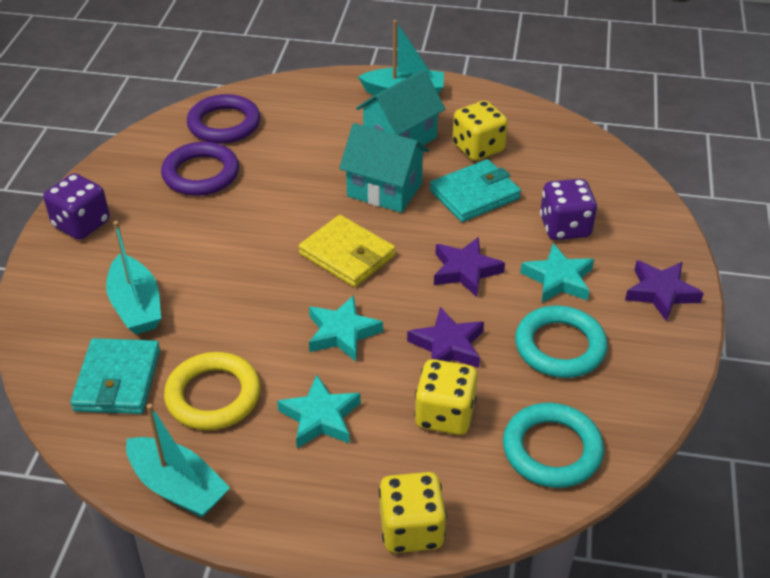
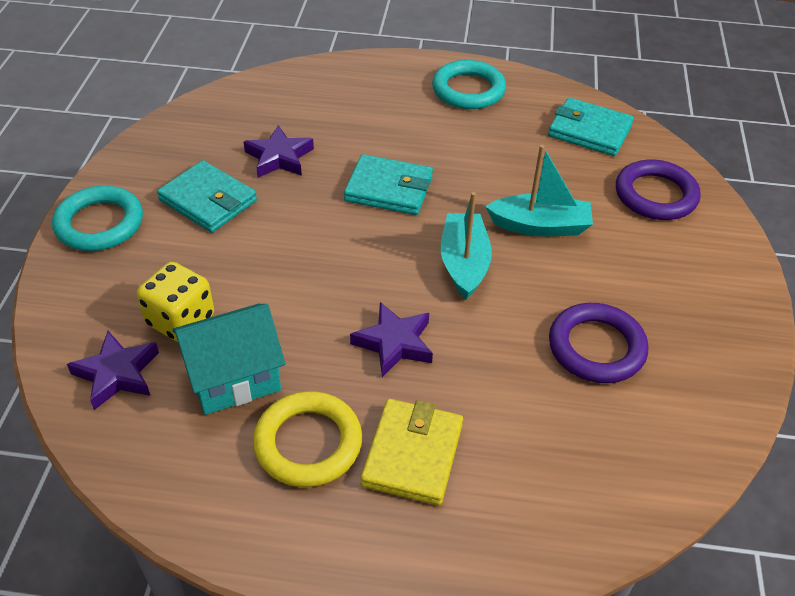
purple dice: [43,173,110,240] [540,179,597,240] = 2 -> none = 0
turquoise boat: [106,221,161,334] [126,404,230,518] [358,20,444,95] = 3 -> [440,192,492,300] [485,145,593,236] = 2
turquoise house: [339,123,429,213] [356,70,445,145] = 2 -> [172,304,285,415] = 1
turquoise star: [277,375,361,448] [309,295,383,361] [520,244,594,303] = 3 -> none = 0
turquoise wallet: [70,338,160,414] [430,159,521,222] = 2 -> [157,160,257,233] [344,154,433,215] [548,97,634,156] = 3
yellow dice: [379,472,447,553] [414,359,478,435] [452,101,508,161] = 3 -> [137,262,214,342] = 1

